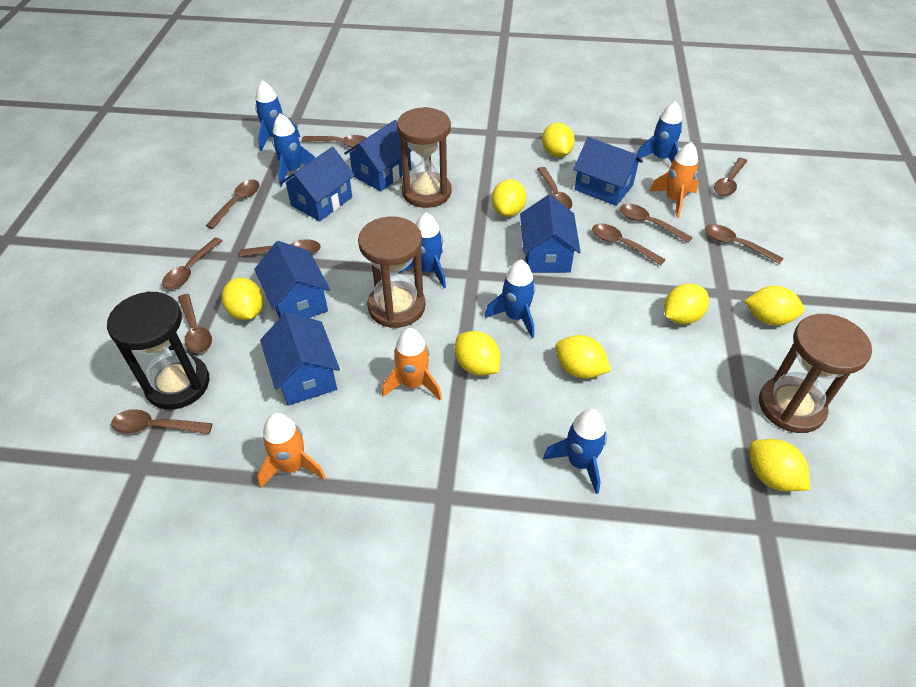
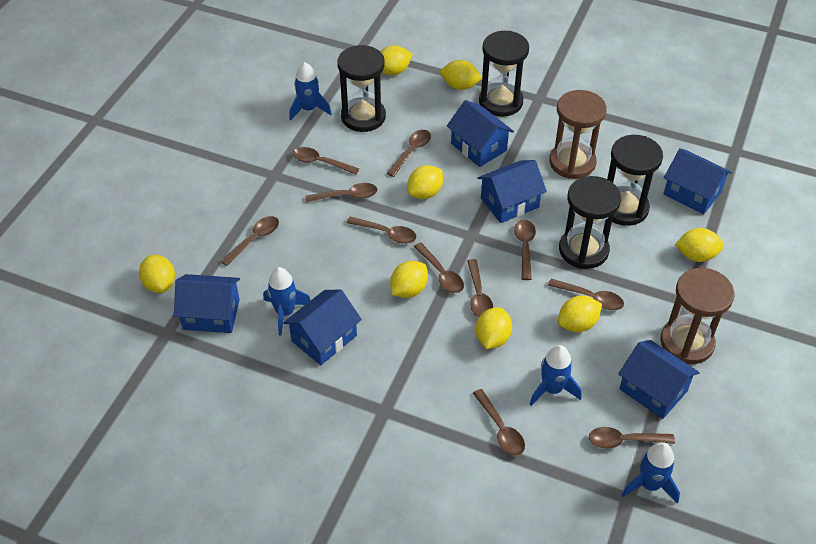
black hourglass: [107,291,209,409] = 1 -> [337,45,386,132] [479,31,529,117] [559,176,621,269] [607,135,663,226] = 4
blue rocket: [255,80,300,151] [272,113,315,187] [399,212,446,288] [485,260,535,338] [543,409,607,494] [637,101,682,163] = 6 -> [263,267,311,336] [289,62,332,121] [530,345,581,406] [622,442,680,504] = 4
brown hourglass: [358,216,425,328] [397,107,451,208] [759,314,872,433] = 3 -> [549,90,607,179] [660,268,735,364] = 2
orange rocket: [257,413,326,488] [382,328,442,401] [649,142,698,218] = 3 -> none = 0

